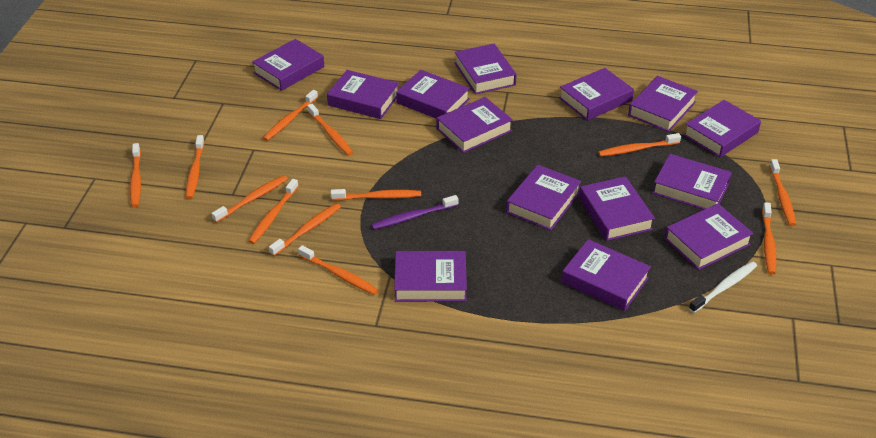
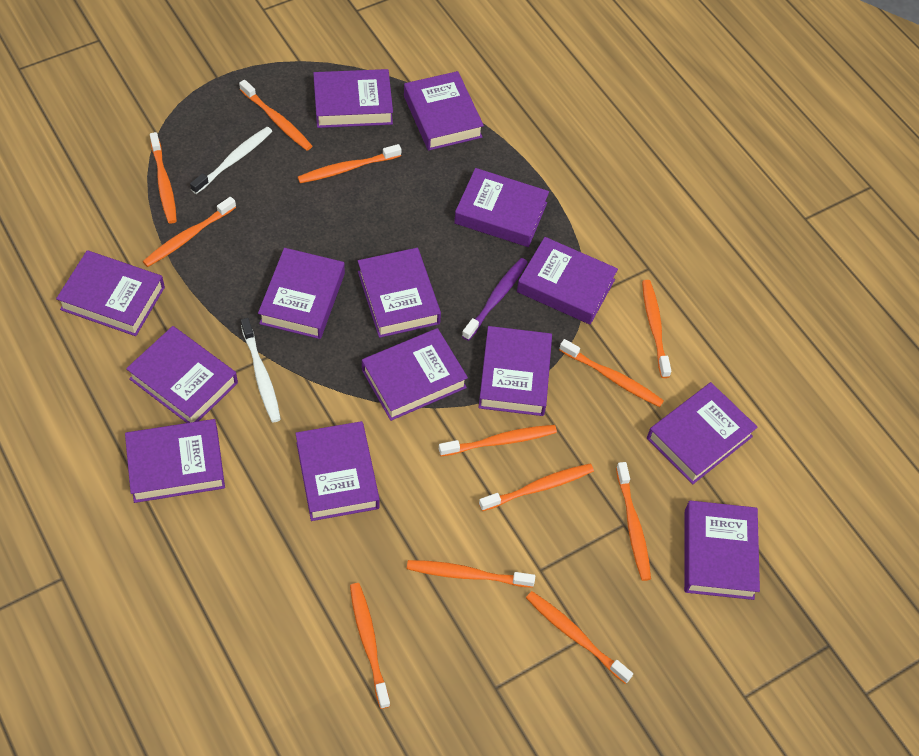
white toothbrush: [689,261,757,313] = 1 -> [190,127,272,194] [241,318,281,422] = 2

